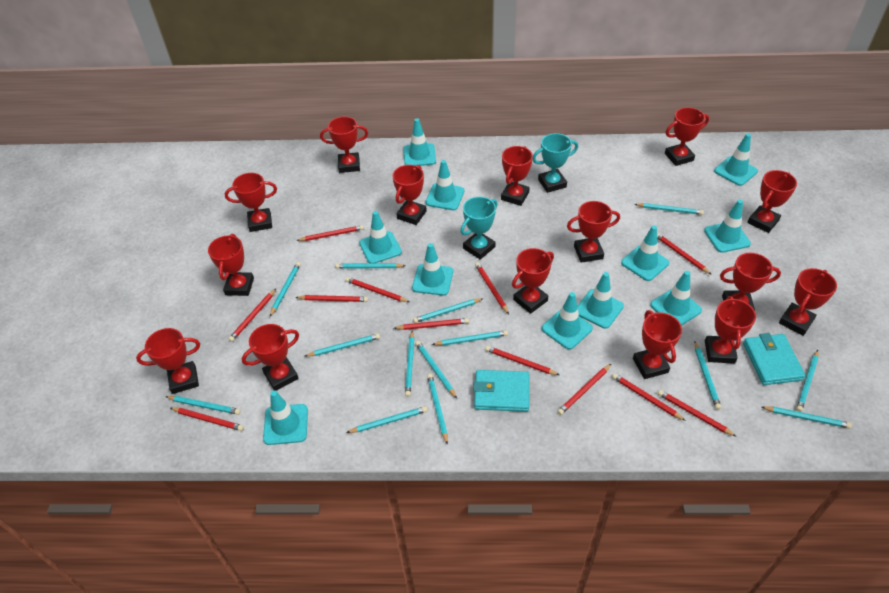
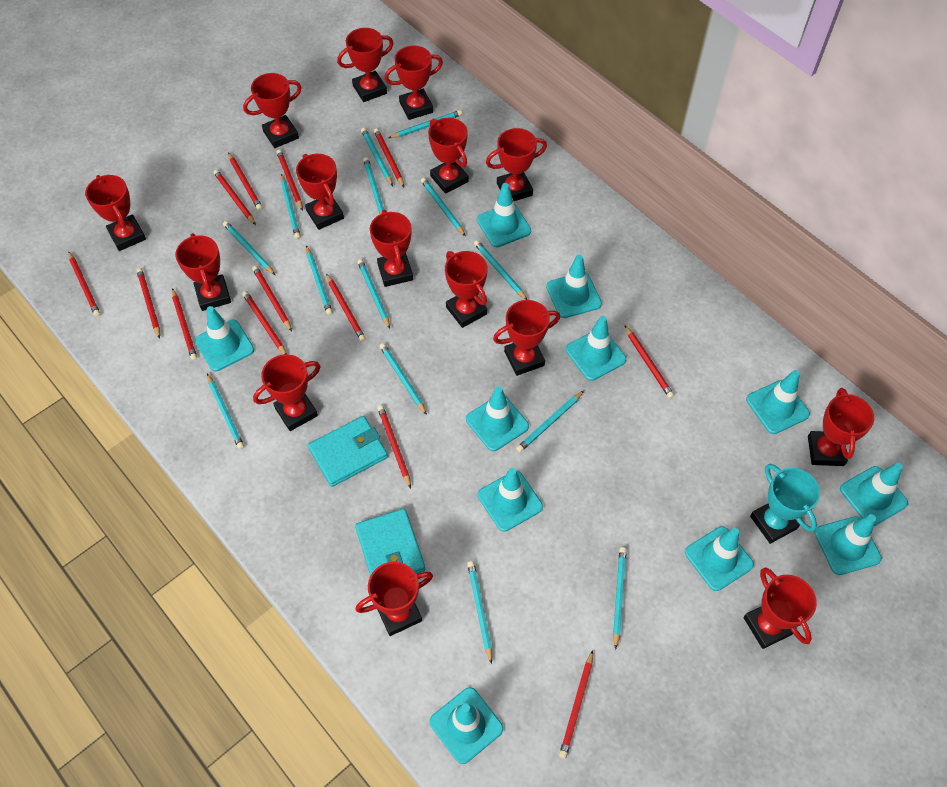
red pencil: [171,407,244,431] [229,289,276,342] [296,225,364,241] [296,295,368,302] [346,277,409,302] [394,318,469,330] [475,262,509,314] [485,346,559,375] [557,364,611,415] [612,373,686,421] [657,233,712,275] [658,390,737,437] = 12 -> [68,252,100,317] [136,268,160,339] [172,288,197,360] [213,170,256,225] [228,152,262,210] [242,291,287,354] [252,266,292,331] [276,150,303,211] [326,273,366,341] [374,128,404,187] [377,405,411,488] [559,650,593,759] [625,326,674,398] = 13
turquoise trophy: [460,197,498,259] [532,133,578,193] = 2 -> [750,463,820,544] = 1

